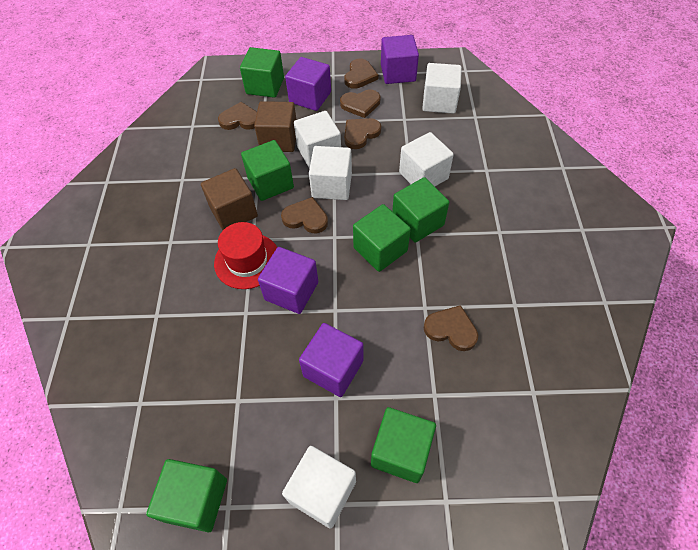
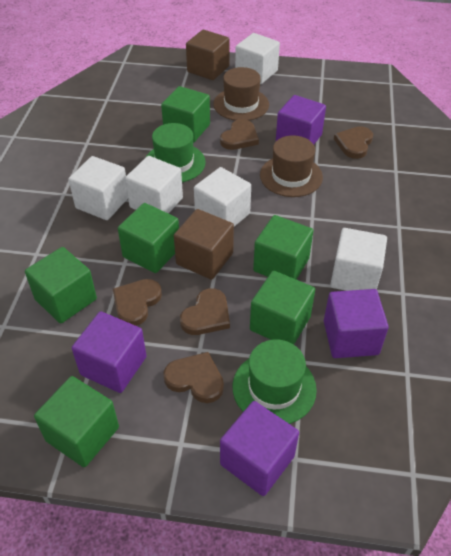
brown hat: none = 0 -> [213,67,269,121] [260,135,323,197] = 2
brown heart: [218,102,257,130] [281,197,328,233] [340,90,380,118] [344,58,378,89] [344,118,381,149] [424,305,478,351] = 6 -> [113,279,162,326] [163,352,224,403] [180,288,230,335] [220,119,259,150] [334,126,373,159] = 5
green hat: none = 0 -> [145,123,206,182] [233,339,317,424] = 2
red hat: [214,222,277,289] = 1 -> none = 0

